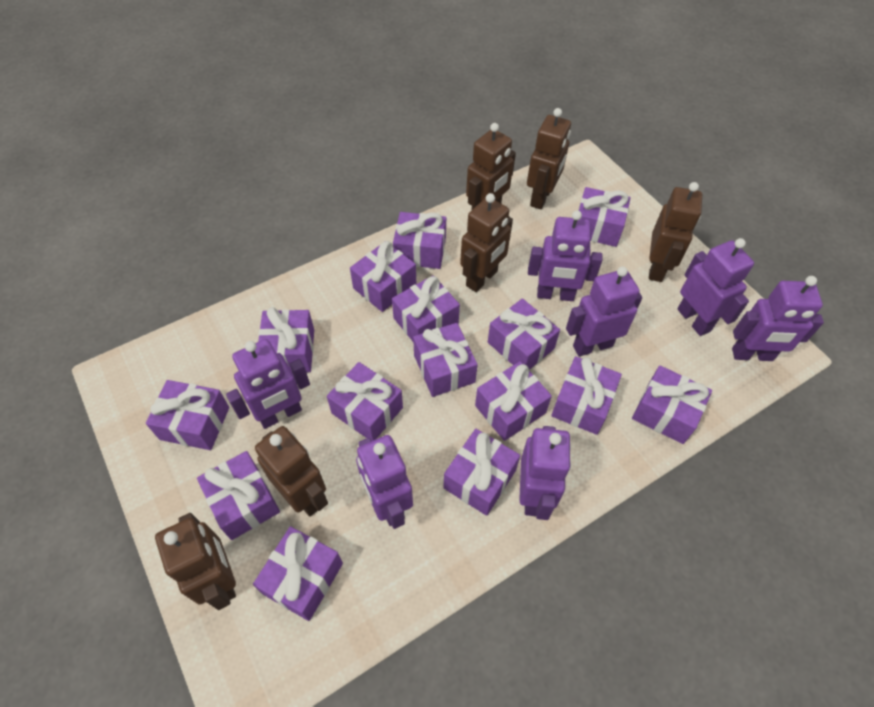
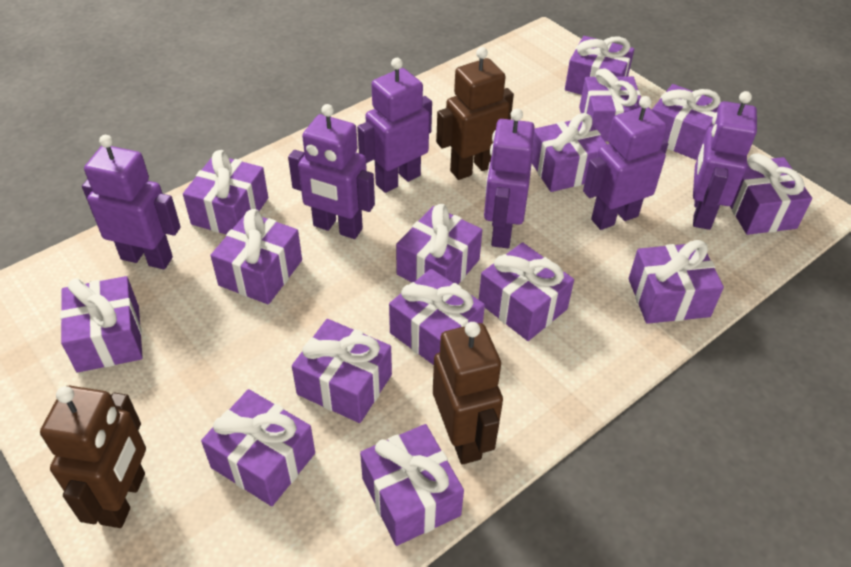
brown robot: [155,513,236,610] [255,426,328,517] [460,193,513,292] [466,123,516,210] [527,108,571,209] [649,182,702,282] = 6 -> [40,386,146,528] [433,322,503,464] [436,47,514,180] = 3
purple robot: [226,339,310,429] [356,435,413,529] [519,426,571,520] [528,210,603,301] [566,266,642,357] [677,238,754,336] [732,276,824,361] = 7 -> [82,135,181,269] [288,104,375,239] [357,58,432,193] [484,108,535,248] [583,96,668,230] [693,91,757,230] = 6

